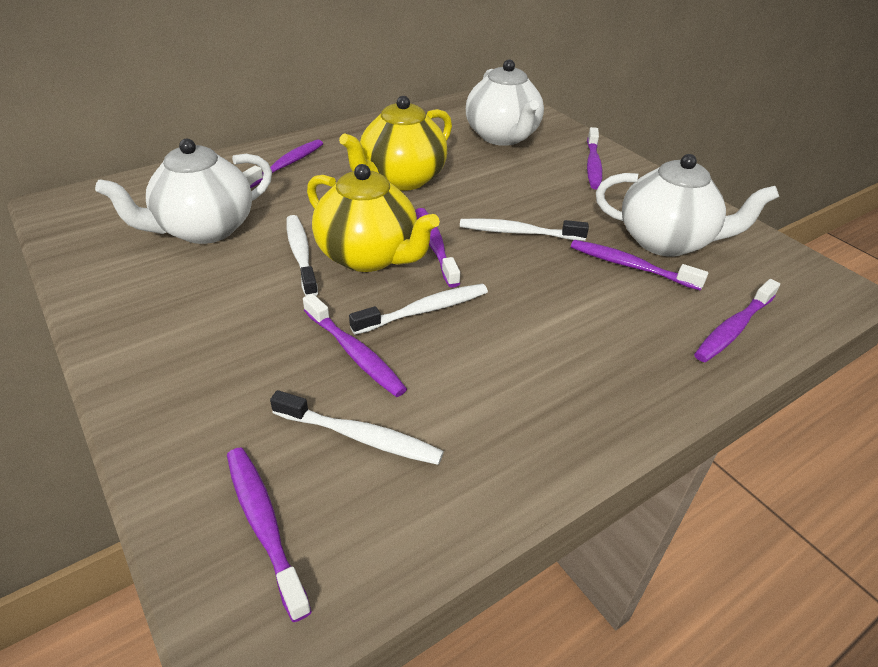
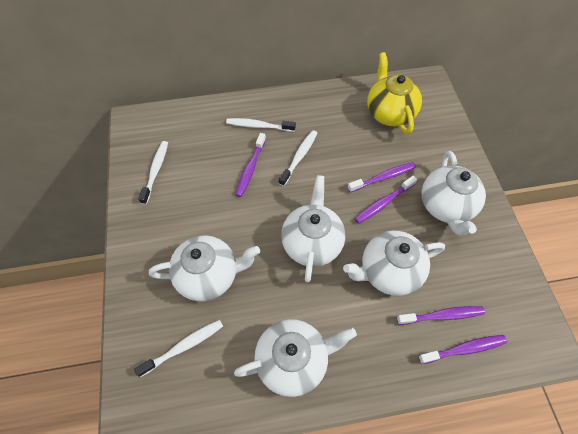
purple toothbrush: [227,448,312,622] [242,139,323,188] [303,294,407,397] [415,208,460,288] [571,240,708,291] [587,127,603,189] [694,279,780,362] = 7 -> [235,133,266,197] [348,162,416,193] [355,176,417,224] [397,306,485,325] [418,335,507,364] = 5
white teapot: [95,138,272,244] [466,59,544,146] [596,154,779,257] = 3 -> [149,235,260,301] [234,319,357,397] [281,175,345,282] [343,231,445,296] [422,151,486,235] = 5
yellow teapot: [307,164,440,272] [339,96,452,191] = 2 -> [367,52,422,134] = 1

